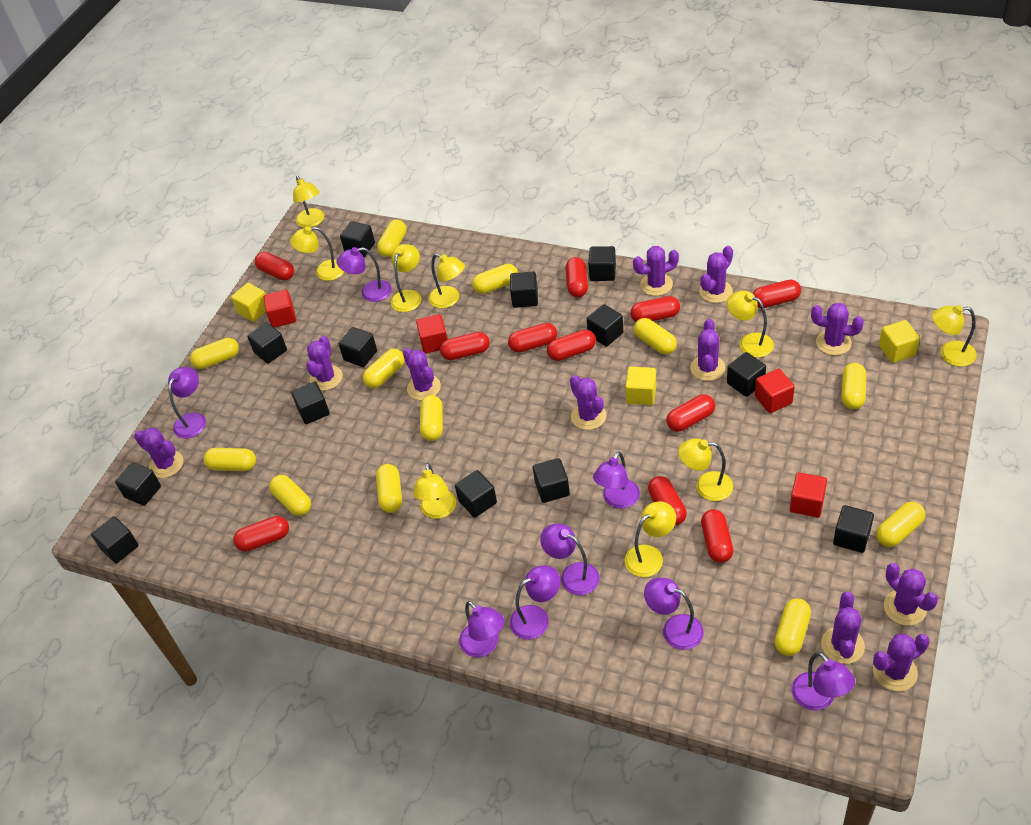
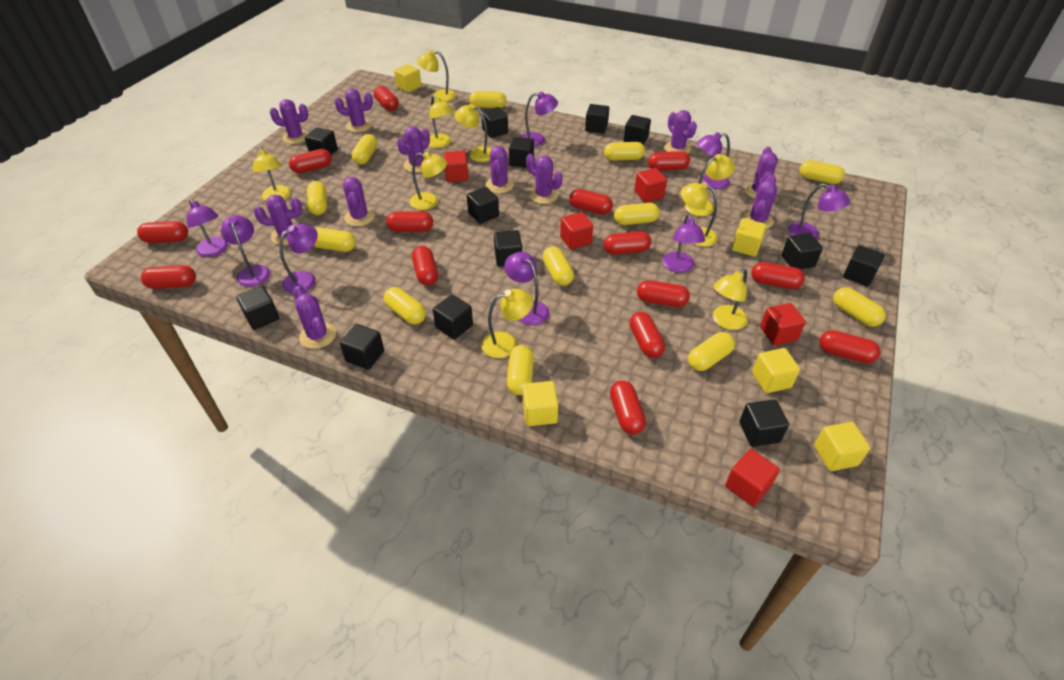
red capsule: [233,516,289,552] [255,252,294,281] [440,332,490,360] [508,323,557,353] [547,330,596,361] [565,257,588,297] [630,296,680,322] [648,476,687,525] [666,394,715,432] [701,509,734,563] [753,279,801,308] = 11 -> [137,221,188,243] [141,265,196,289] [289,149,332,173] [374,86,399,111] [386,211,433,232] [412,246,438,285] [569,189,613,215] [604,231,652,255] [610,380,646,435] [629,312,665,358] [637,280,690,307] [648,151,690,171] [751,262,805,289] [819,330,880,363] = 14
red cube: [263,289,296,328] [416,314,447,354] [755,369,795,413] [790,472,827,517] = 4 -> [444,151,469,182] [560,212,593,250] [634,168,667,203] [725,449,780,506] [760,303,806,346] = 5
yellow cube: [231,283,266,322] [625,367,656,405] [879,320,920,363] = 3 -> [394,64,422,93] [523,381,559,426] [732,218,767,257] [752,348,800,393] [814,422,870,471] = 5

